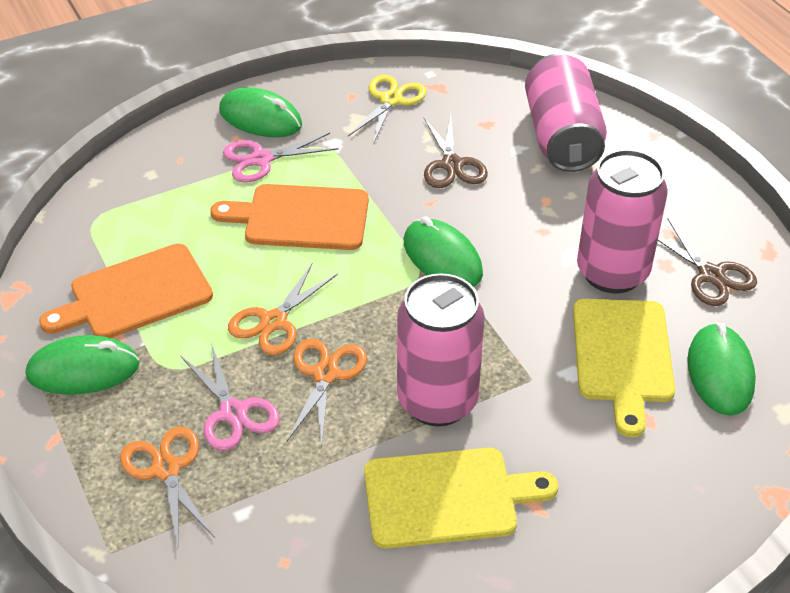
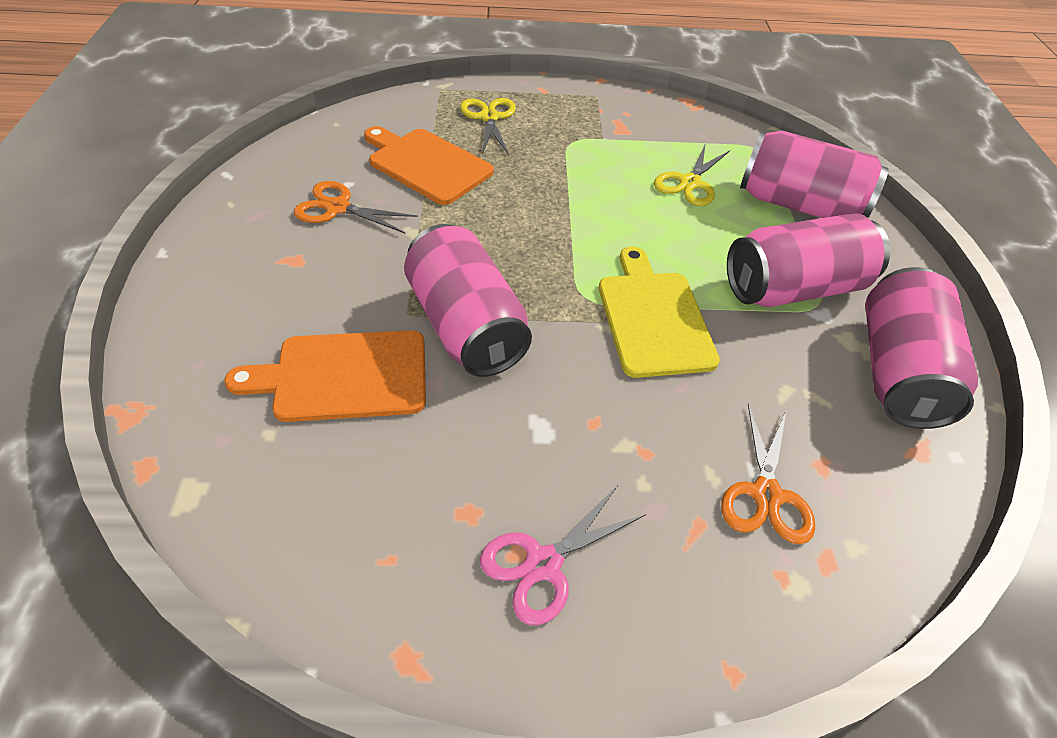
brown scissors: [424,115,488,188] [658,219,757,306] = 2 -> none = 0
green mouse: [26,335,140,395] [219,87,302,137] [404,216,483,287] [687,323,756,416] = 4 -> none = 0
orange scissors: [120,426,215,548] [228,264,338,355] [287,339,367,447] = 3 -> [294,181,418,233] [721,404,815,544] = 2
pink can: [397,273,485,426] [525,53,607,172] [577,149,668,293] = 3 -> [404,224,532,377] [727,213,890,307] [740,131,889,218] [865,267,978,429] = 4
pink scissors: [181,343,280,451] [223,133,339,183] = 2 -> [480,485,647,625] = 1
yellow cutting board: [364,448,558,548] [573,299,675,437] = 2 -> [599,246,720,378] = 1
yellow scissors: [348,75,427,145] = 1 -> [460,98,516,155] [654,143,730,206] = 2

